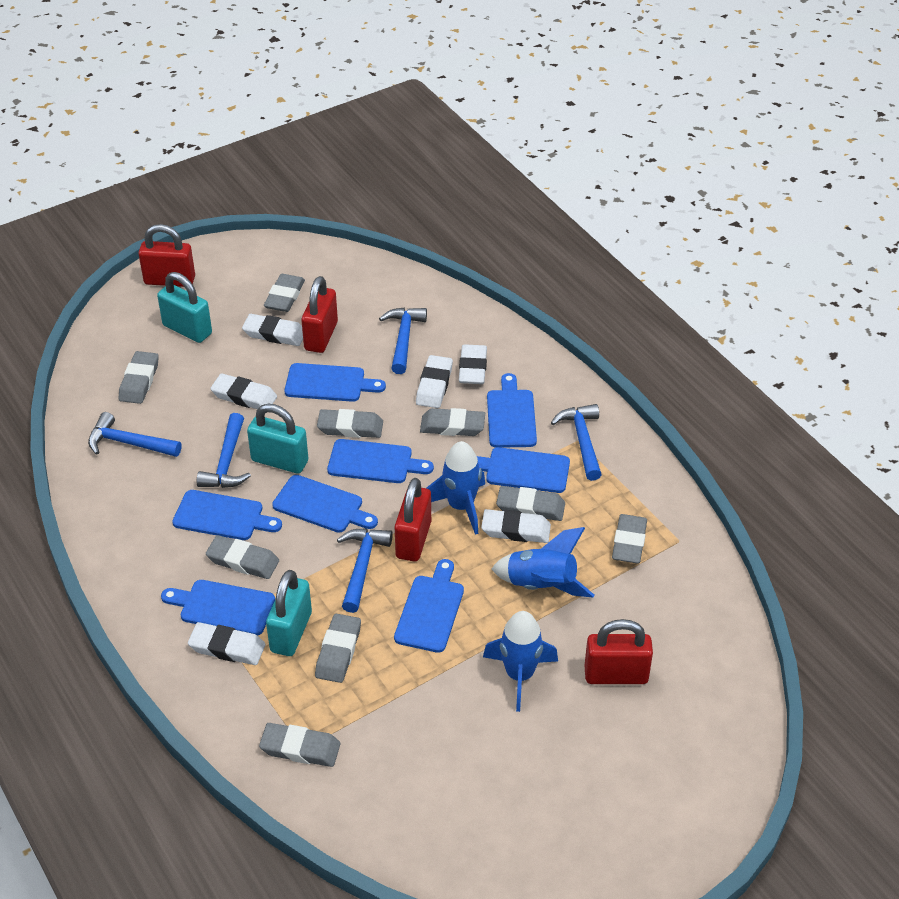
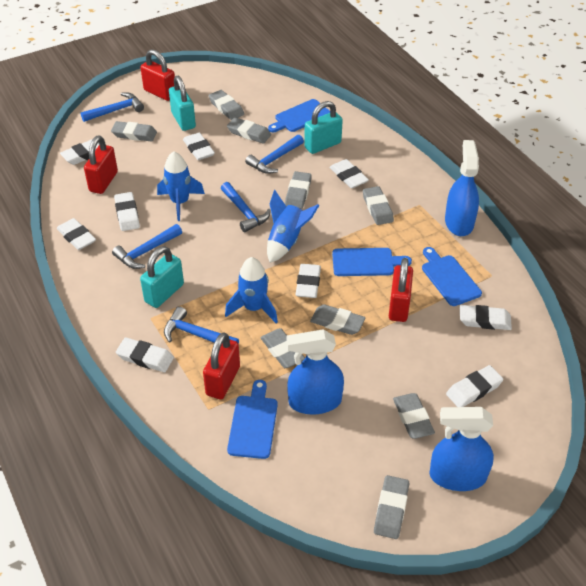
blue cutting board: [161,580,275,636] [172,490,282,540] [272,475,378,533] [284,363,386,402] [327,439,434,483] [394,559,464,653] [477,447,570,493] [487,373,537,448] = 8 -> [227,380,278,459] [268,99,330,132] [332,248,412,276] [422,247,482,306] = 4
blue spray bottle: none = 0 -> [286,329,344,415] [430,407,494,491] [445,140,479,236] = 3
white eraser: [188,622,265,665] [210,373,277,409] [242,314,303,346] [416,355,453,408] [459,344,487,384] [481,509,551,543] = 6 -> [57,218,96,250] [60,139,99,165] [114,192,140,231] [116,337,174,372] [183,133,215,160] [296,264,321,298] [329,159,369,188] [446,365,503,407] [460,305,512,330] = 9

